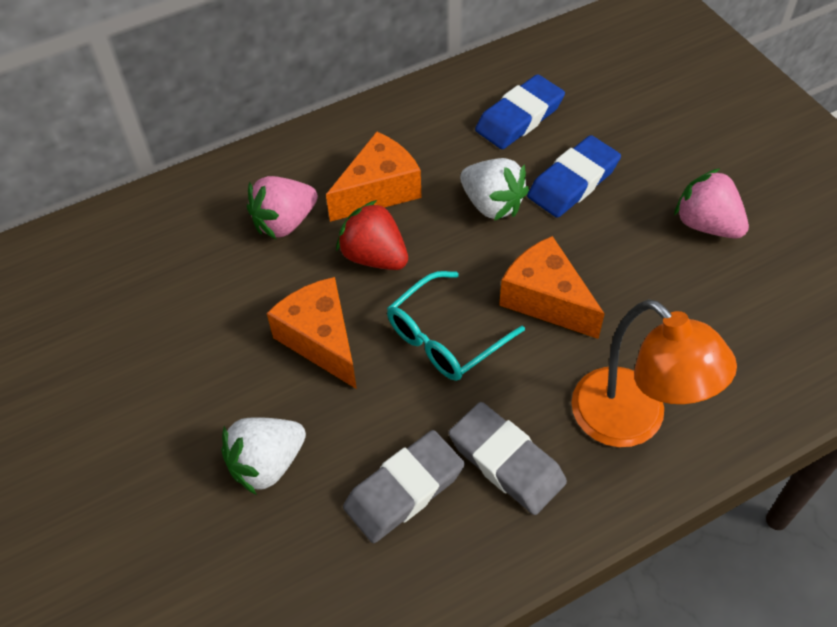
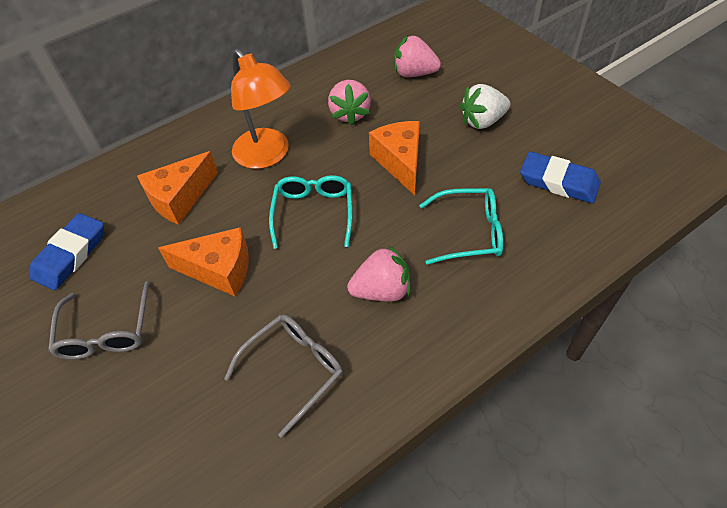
grey eraser: [343,430,465,543] [449,402,567,515] = 2 -> none = 0
grey glasses: none = 0 -> [48,281,150,360] [224,314,343,438] = 2
pink strawberry: [247,176,318,239] [674,168,749,238] = 2 -> [328,80,371,125] [347,245,410,301] [394,35,441,77] = 3
red strawberry: [336,200,408,270] = 1 -> none = 0
turquoise glasses: [387,271,525,381] = 1 -> [269,175,353,249] [419,188,503,265] = 2
white strawberry: [221,417,306,495] [460,158,529,221] = 2 -> [460,84,510,129] = 1

